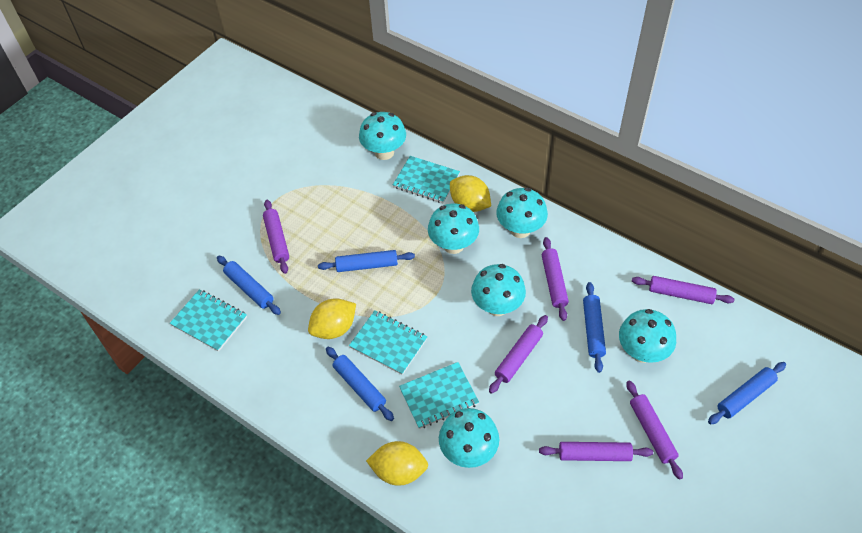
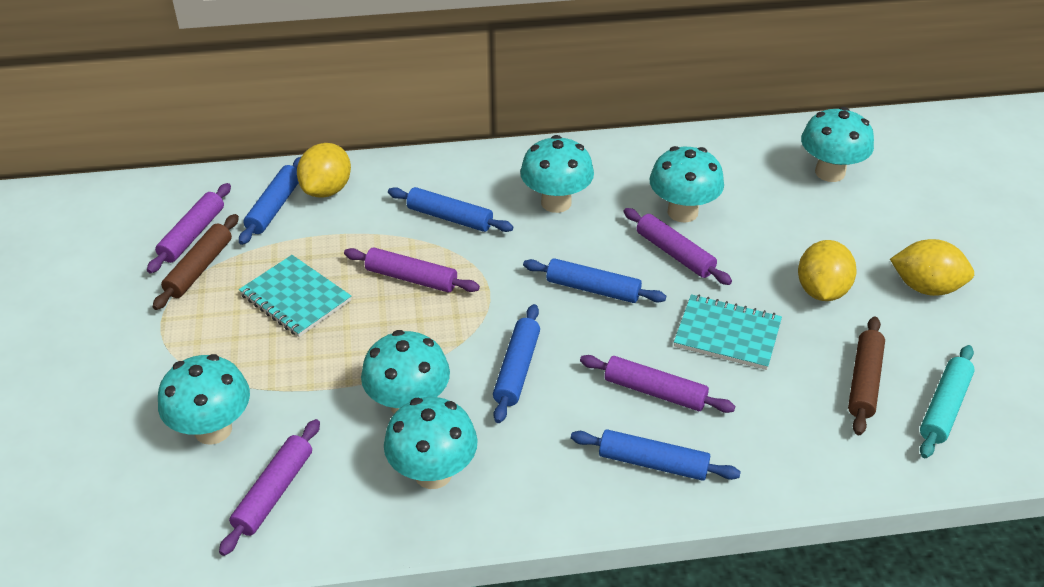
brown rolling pin: none = 0 -> [153,214,239,310] [848,316,885,435] = 2
purple rolling pin: [263,200,289,274] [489,315,548,394] [539,442,653,461] [542,237,569,321] [626,381,683,480] [632,276,735,304] = 6 -> [147,183,231,273] [219,419,320,556] [344,248,480,293] [580,355,735,413] [624,208,732,285] = 5
turquoise notebook: [170,289,247,352] [349,310,427,375] [393,156,460,203] [399,362,479,429] = 4 -> [239,255,351,337] [674,294,782,370] = 2
turquoise rolling pin: none = 0 -> [920,345,975,458] = 1

